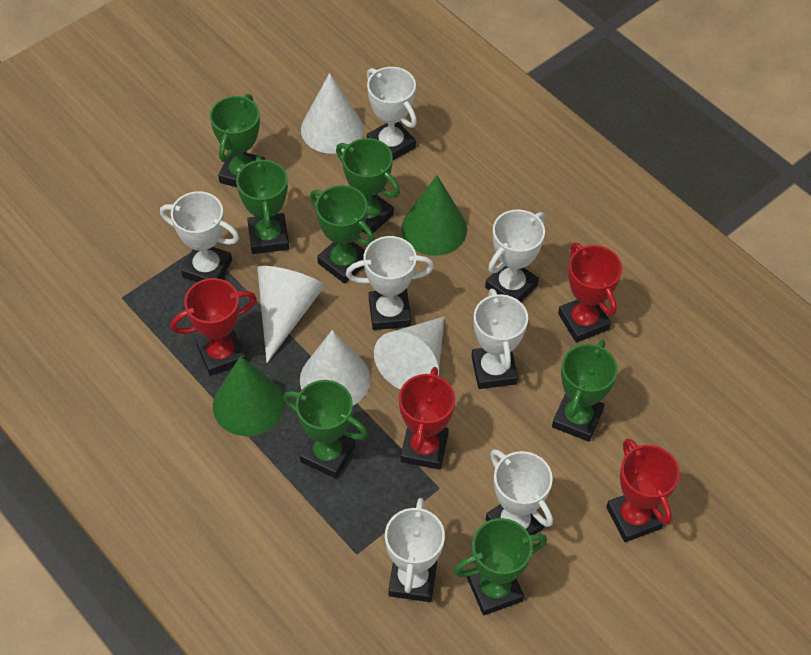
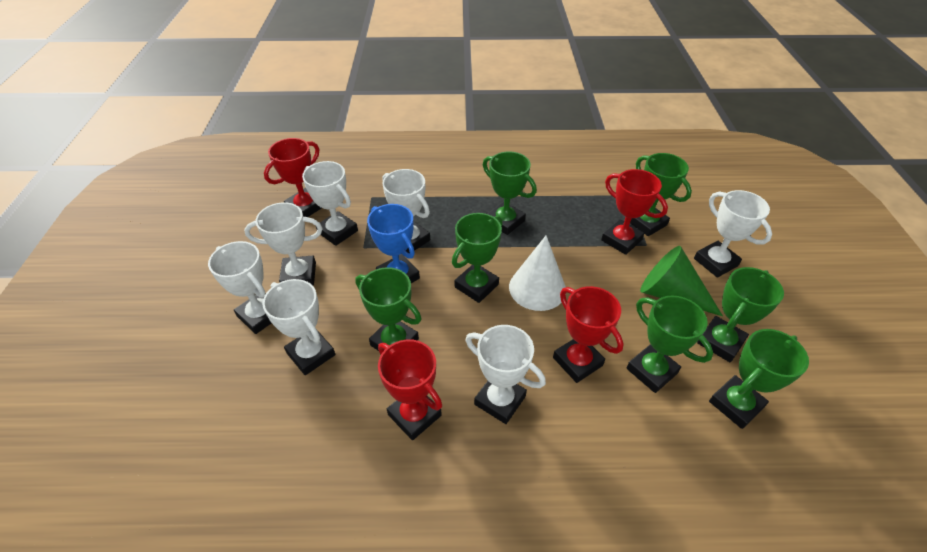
blue trophy: none = 0 -> [367,204,420,283] = 1
green cone: [213,356,285,436] [401,175,467,256] = 2 -> [640,246,723,316] = 1
white cone: [257,266,324,363] [300,330,371,405] [301,73,364,154] [374,317,445,390] = 4 -> [509,235,566,311] = 1

